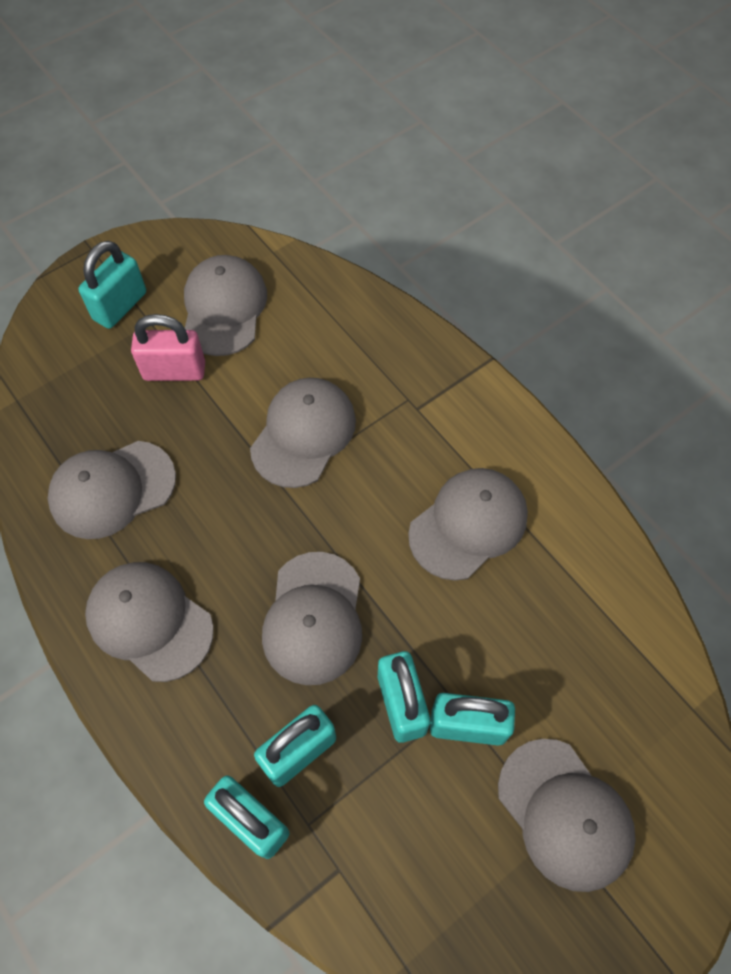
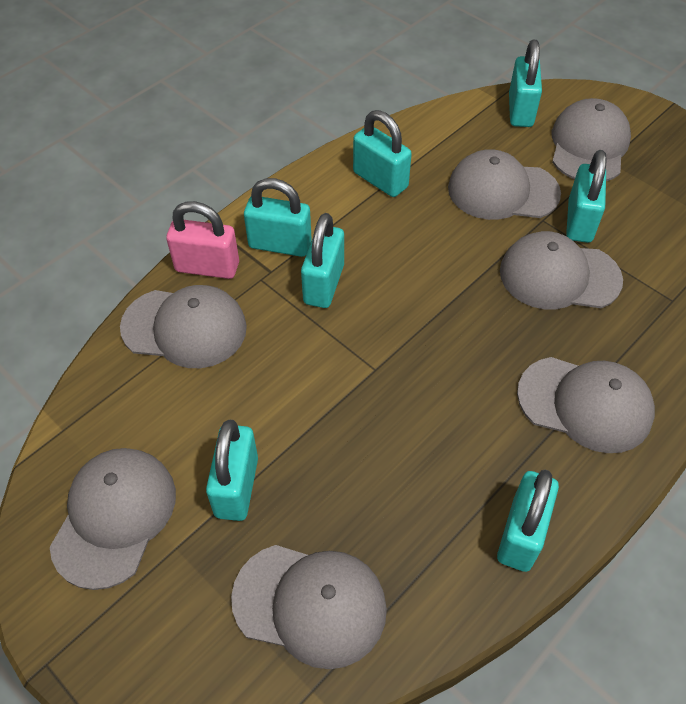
turquoise padlock: [78,241,146,329] [204,776,289,859] [254,705,336,787] [378,651,430,743] [430,693,515,746] = 5 -> [206,420,258,521] [244,178,312,257] [301,213,344,308] [353,110,412,197] [497,470,559,572] [509,39,542,127] [566,150,607,243] = 7

